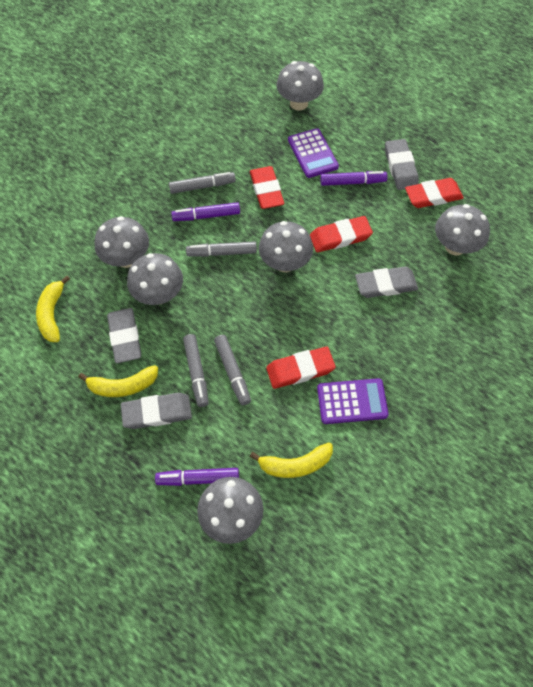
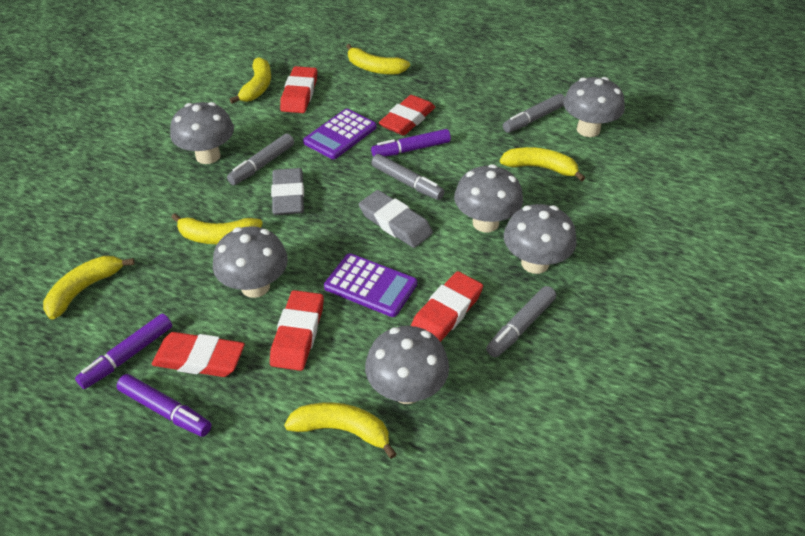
grey eraser: [107,308,141,363] [121,393,192,429] [355,267,418,298] [385,139,419,190] = 4 -> [271,168,304,215] [359,190,433,248] = 2
red eraser: [250,166,284,209] [266,347,336,389] [310,216,373,252] [405,178,464,208] = 4 -> [152,332,245,377] [270,290,324,371] [280,66,317,113] [379,95,435,135] [411,271,483,342] = 5
yellow banana: [36,276,70,342] [78,365,158,397] [250,442,333,478] = 3 -> [43,256,135,320] [171,213,263,244] [230,57,271,104] [284,402,397,459] [346,44,410,75] [500,147,585,182] = 6

